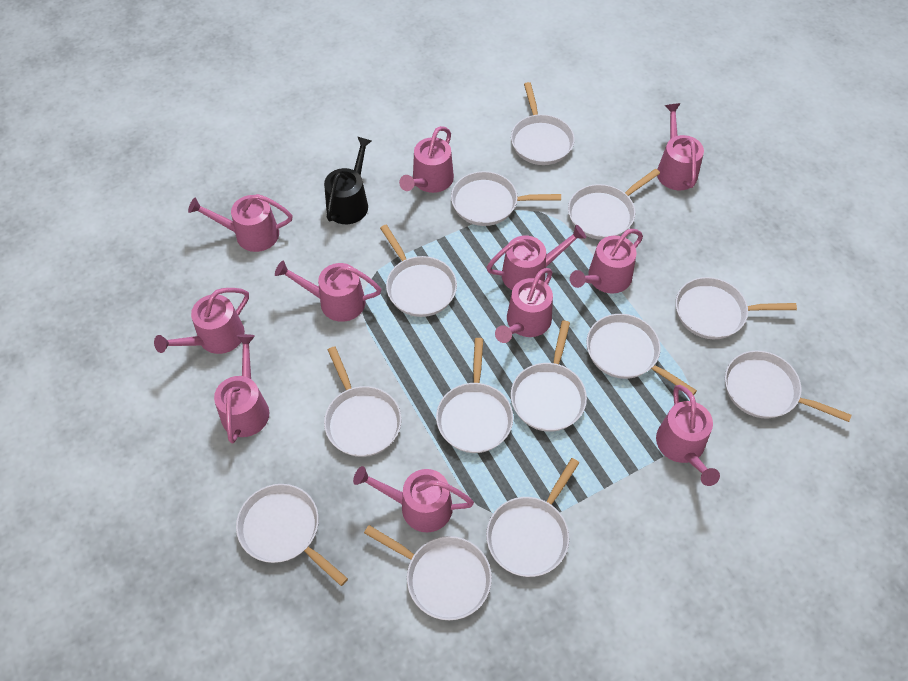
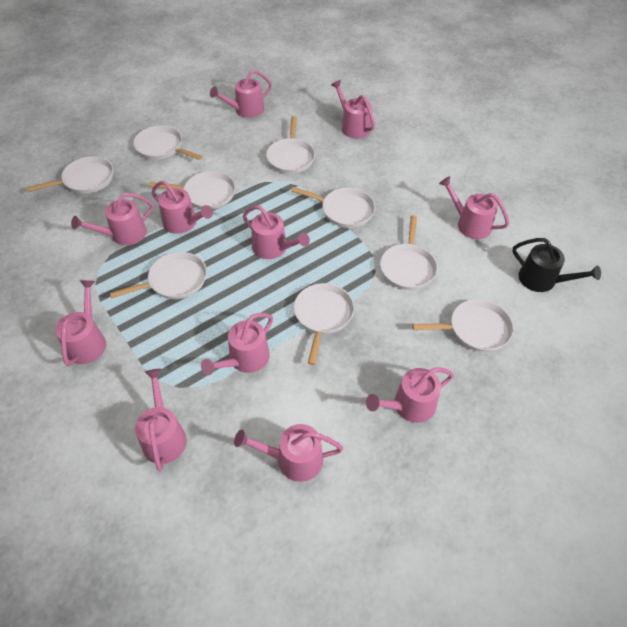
white pan: [236,484,348,586] [324,346,402,457] [364,525,492,620] [380,225,457,317] [436,338,513,453] [451,171,561,226] [486,458,579,577] [511,82,575,165] [511,321,587,432] [568,169,660,240] [586,314,697,395] [676,277,797,339] [725,351,851,422] = 13 -> [27,156,114,194] [110,252,207,299] [133,126,202,160] [149,171,236,209] [266,116,315,174] [291,187,375,228] [294,283,354,365] [380,215,438,290] [412,299,514,352] = 9

